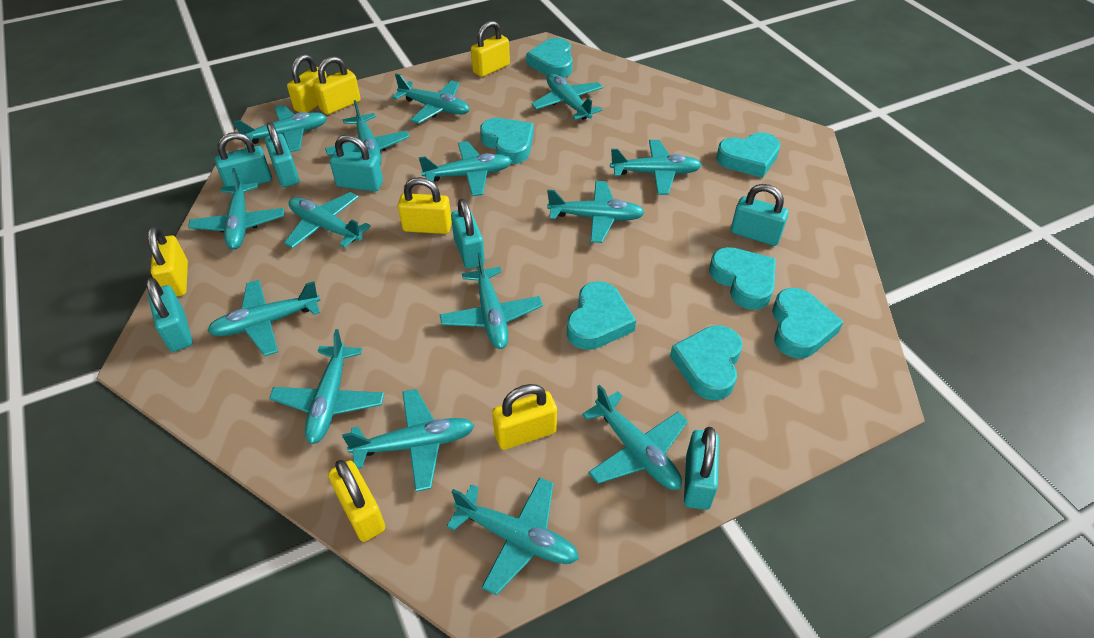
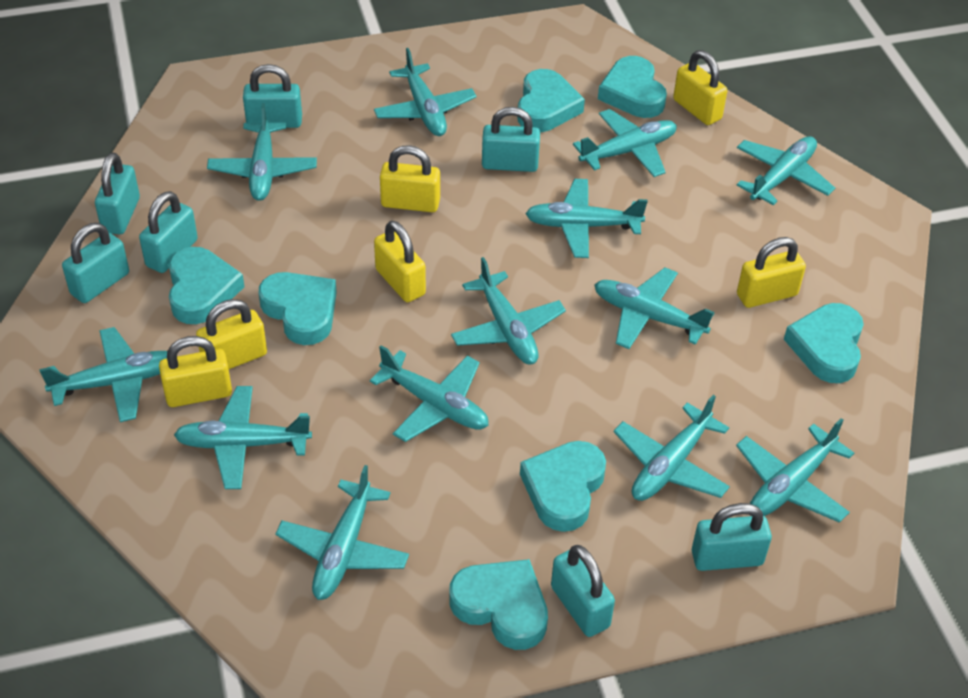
turquoise plane: [188,168,284,249] [207,280,320,356] [233,105,327,152] [269,329,384,444] [284,192,371,249] [325,100,409,164] [342,389,474,492] [392,73,470,124] [419,141,512,196] [439,253,543,349] [447,477,579,595] [531,73,603,120] [547,181,645,243] [582,385,688,490] [610,140,702,195] = 15 -> [39,327,167,422] [174,386,312,489] [207,103,317,201] [276,465,409,600] [370,345,489,442] [374,48,476,136] [451,257,566,365] [525,179,648,258] [573,109,677,177] [594,268,715,349] [614,395,730,501] [736,418,854,523] [737,136,835,205] = 13
yellow padlock: [148,226,188,297] [287,54,327,113] [313,56,361,115] [328,460,385,542] [398,177,452,234] [471,20,510,77] [492,384,557,450] = 7 -> [159,336,232,407] [196,299,267,369] [374,221,426,302] [380,145,440,212] [673,50,727,125] [737,237,806,308] = 6

